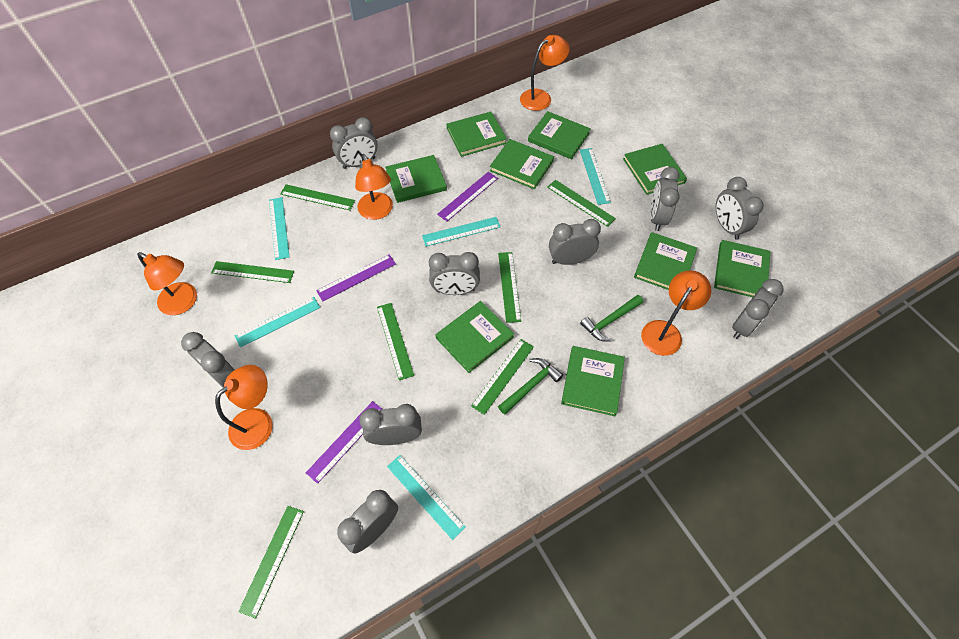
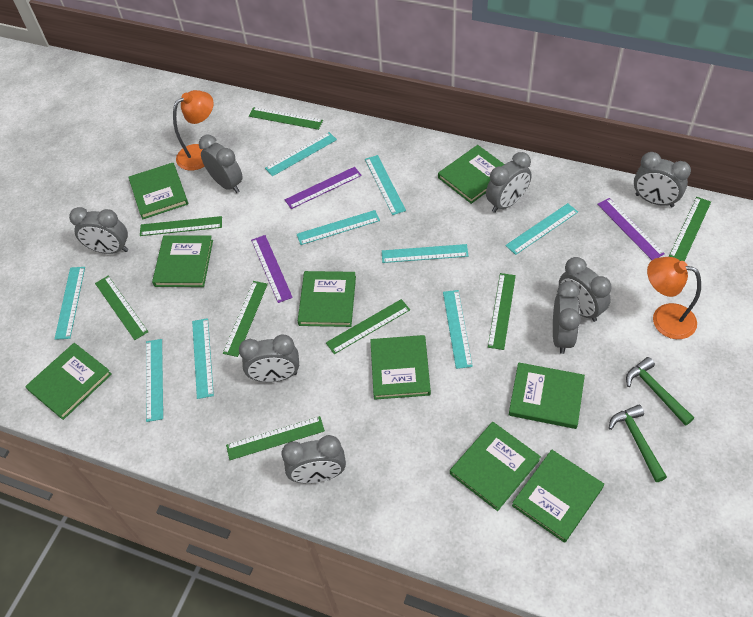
green ruler: [211,261,294,283] [238,506,304,619] [280,184,355,210] [377,303,414,380] [471,339,534,415] [498,252,521,323] [547,180,616,227] = 7 -> [95,276,148,340] [140,216,222,236] [223,281,268,357] [226,416,325,460] [249,107,323,130] [326,299,410,354] [488,273,516,350] [669,197,711,261] = 8
grey clock: [181,332,235,388] [330,117,378,169] [337,490,398,554] [359,404,422,445] [429,252,480,295] [549,219,601,265] [650,167,679,231] [716,177,764,240] [732,279,783,339] = 9 -> [69,207,128,254] [199,135,243,193] [239,335,299,382] [281,435,346,483] [486,152,532,213] [553,281,581,354] [559,257,612,322] [634,152,691,207] = 8
orange lamp: [137,252,197,315] [215,365,272,450] [355,154,393,220] [520,35,570,111] [641,270,711,356] = 5 -> [173,90,214,171] [647,257,701,339] = 2
turquoise ruler: [235,297,320,348] [269,197,290,260] [387,455,466,540] [422,217,501,246] [580,148,611,205] = 5 -> [55,267,85,340] [146,339,163,422] [192,318,214,399] [265,132,337,176] [297,210,380,245] [365,155,406,215] [382,244,469,263] [443,290,473,369] [505,203,578,255] = 9

